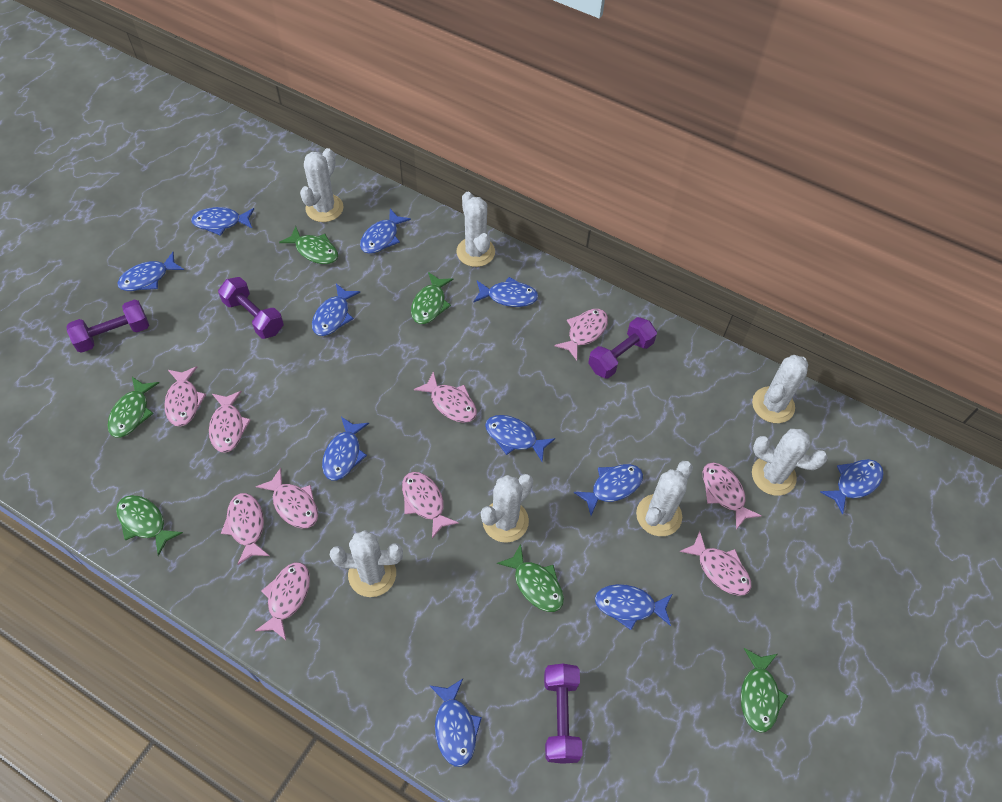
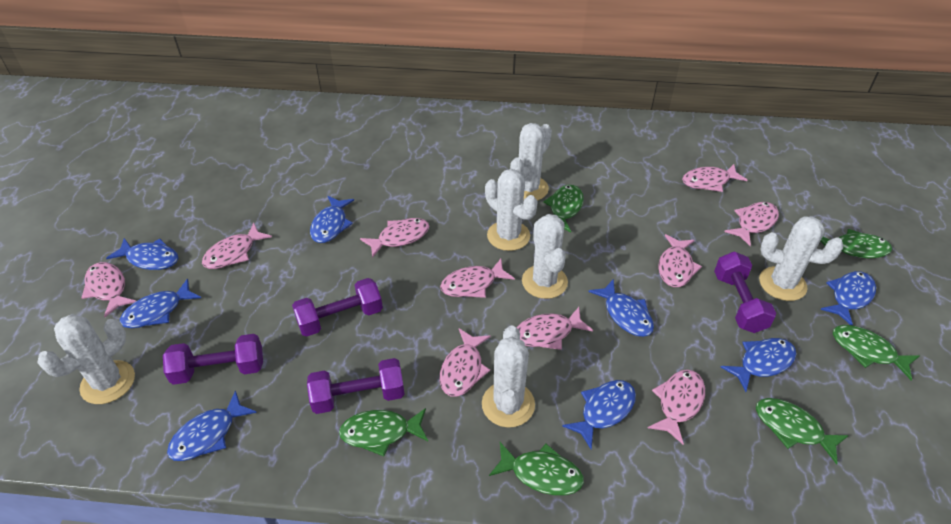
blue fish: [117,252,184,291] [191,207,254,236] [312,284,360,336] [322,417,369,480] [360,209,411,254] [429,679,482,767] [474,277,538,307] [485,415,555,462] [574,464,643,516] [595,584,672,630] [820,459,884,515] = 11 -> [106,238,178,270] [120,279,201,328] [167,390,257,461] [310,196,354,243] [562,380,636,449] [588,279,654,337] [721,338,796,392] [820,271,876,325] = 8
white cactus: [300,148,344,222] [330,530,403,597] [456,192,495,267] [481,474,533,543] [636,461,693,536] [752,355,808,423] [752,429,828,496] = 7 -> [37,314,135,404] [482,326,535,428] [485,169,538,251] [510,123,552,201] [522,214,568,299] [759,216,843,301] = 6

